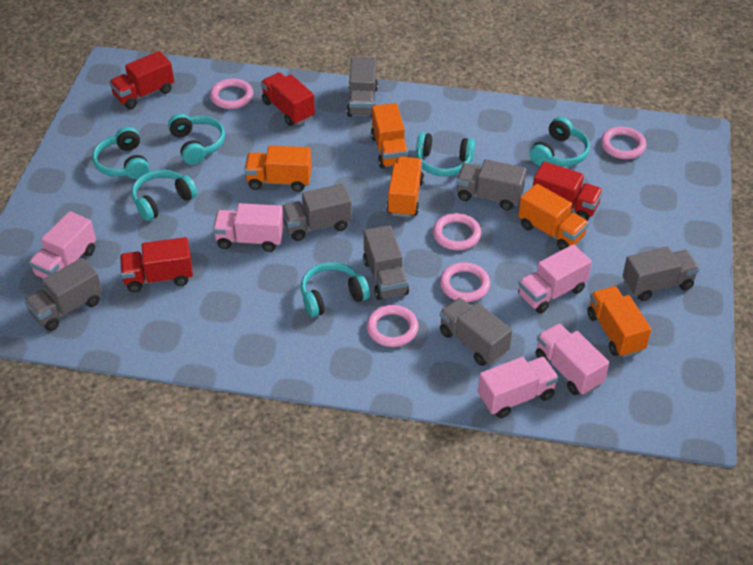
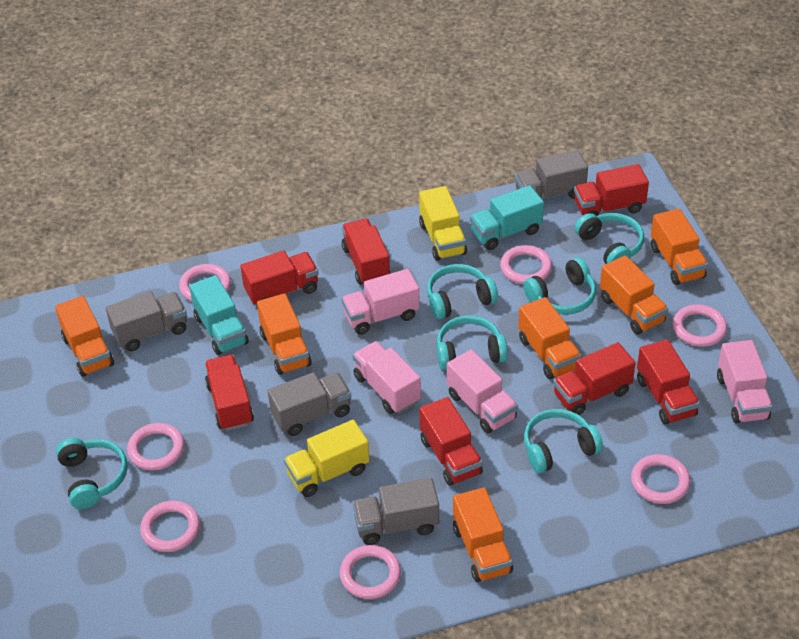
grey truck: [24,258,102,331] [282,183,352,241] [347,57,378,117] [363,225,409,300] [440,298,512,366] [456,159,526,210] [623,247,700,301] = 7 -> [106,291,187,351] [268,372,351,436] [352,478,439,545] [515,150,588,199] = 4
orange truck: [244,145,312,192] [371,103,409,168] [386,156,424,217] [518,183,589,250] [587,286,651,357] = 5 -> [55,296,114,377] [257,293,312,375] [453,487,513,582] [518,297,581,379] [600,255,668,335] [651,209,708,285] = 6
pink ring: [210,78,253,109] [367,305,419,347] [433,213,481,250] [440,262,490,302] [601,126,646,159] = 5 -> [127,423,184,470] [140,501,200,552] [179,264,231,302] [340,545,401,599] [500,245,552,284] [631,454,690,504] [673,304,727,347] = 7
pink truck: [29,211,96,279] [213,203,284,252] [478,357,559,418] [518,244,592,314] [536,323,609,395] = 5 -> [342,269,420,335] [352,341,421,414] [447,349,518,434] [717,340,773,424] = 4
red truck: [109,51,174,109] [120,237,193,292] [261,72,315,126] [533,161,603,221] = 4 -> [205,355,254,431] [241,251,319,305] [342,219,390,285] [419,397,483,486] [553,342,635,415] [574,164,649,216] [637,339,700,425] = 7
turquoise truck: none = 0 -> [189,275,249,355] [470,185,544,250] = 2
yellow truck: none = 0 -> [284,420,370,497] [419,186,467,261] = 2

